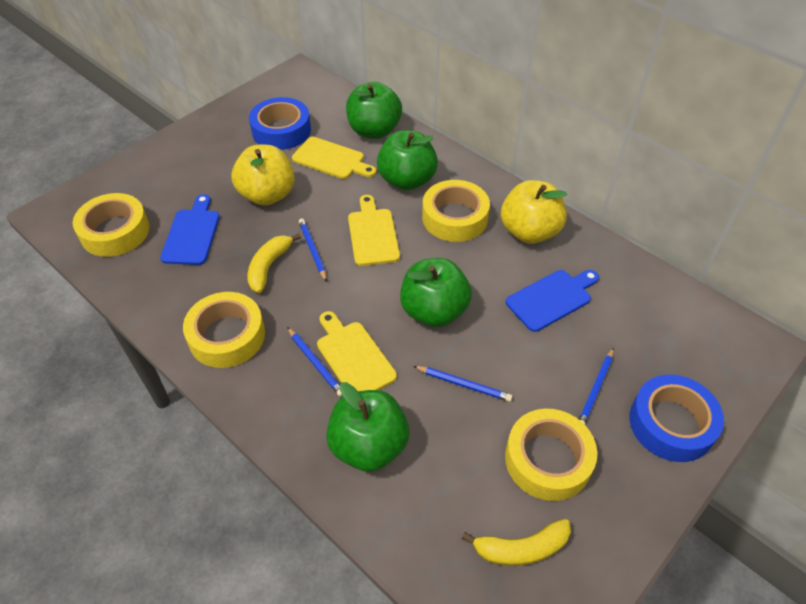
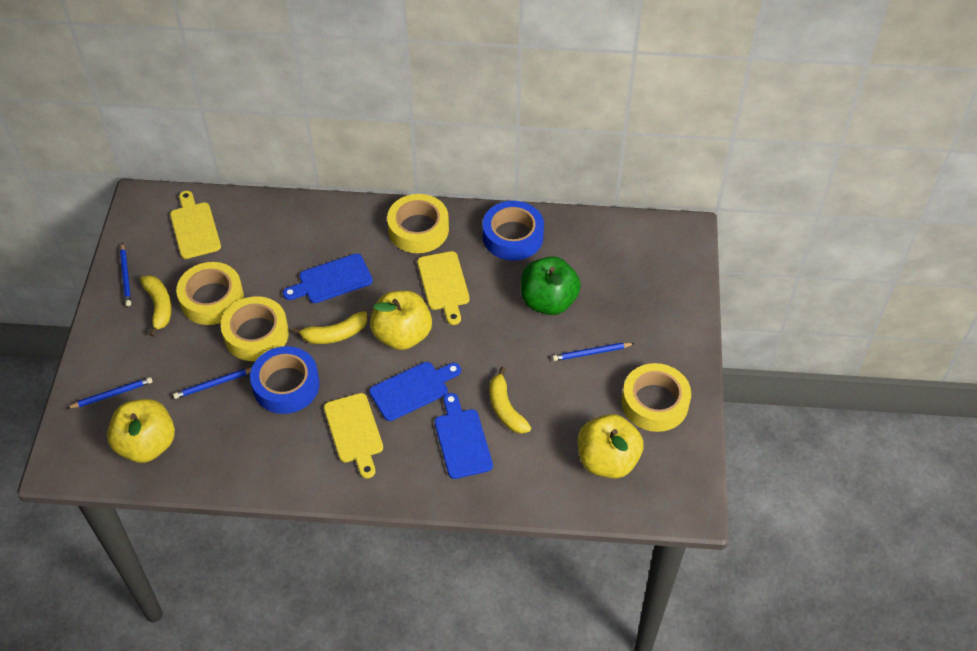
blue cutting board: [160,194,220,265] [506,270,599,332] = 2 -> [283,253,373,303] [369,362,461,421] [435,393,493,479] = 3
green apple: [326,382,410,472] [346,82,402,139] [377,130,438,190] [400,258,472,327] = 4 -> [521,256,581,315] = 1
yellow apple: [232,145,295,206] [501,180,567,244] = 2 -> [107,399,175,463] [370,291,432,350] [578,414,644,478] = 3
yellow banana: [247,233,301,293] [462,519,571,566] = 2 -> [140,275,172,337] [292,311,367,344] [490,367,531,434] = 3

